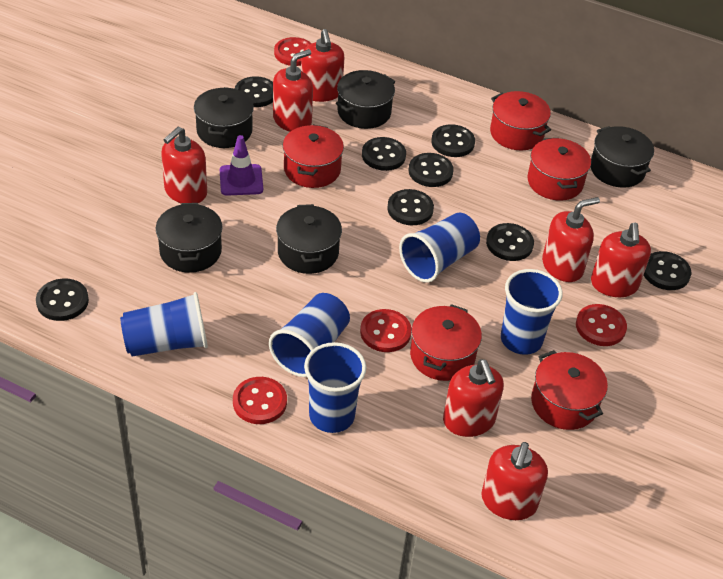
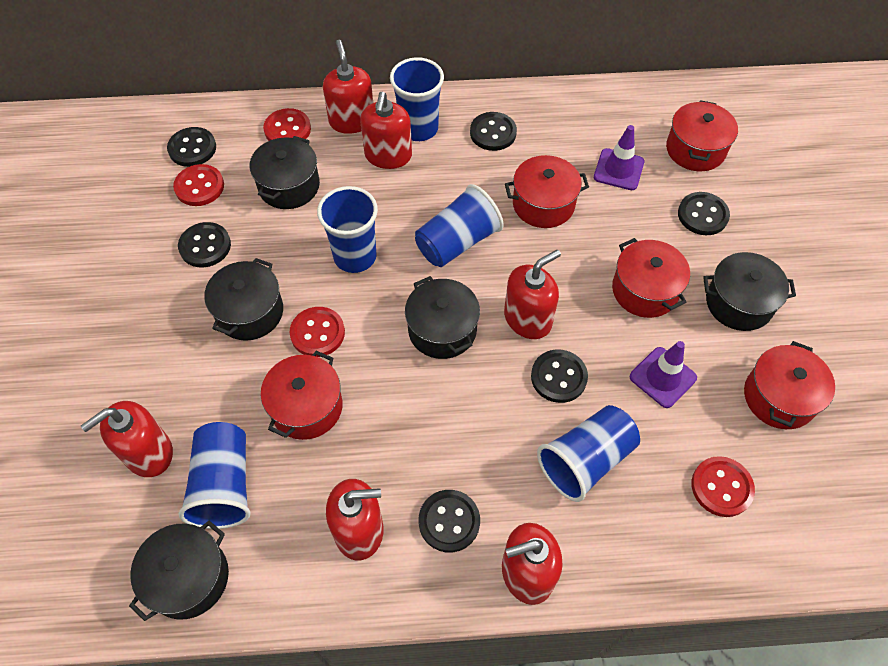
black button: [36,278,89,321] [235,76,273,107] [362,137,406,171] [387,189,434,225] [409,153,454,187] [431,124,475,157] [486,223,534,261] [644,251,691,290] = 8 -> [167,127,216,167] [178,222,231,268] [419,490,480,553] [470,112,517,151] [531,349,588,403] [678,192,730,235] = 6
purple traffic cone: [220,135,263,196] = 1 -> [594,125,644,190] [630,341,697,408] = 2
red soap dispenser: [161,127,207,203] [273,49,313,132] [301,29,344,102] [443,359,504,437] [482,442,548,520] [542,197,600,282] [591,223,651,297] = 7 -> [81,401,173,477] [323,40,373,134] [326,479,383,560] [360,92,412,169] [502,523,563,605] [504,250,561,339] = 6

